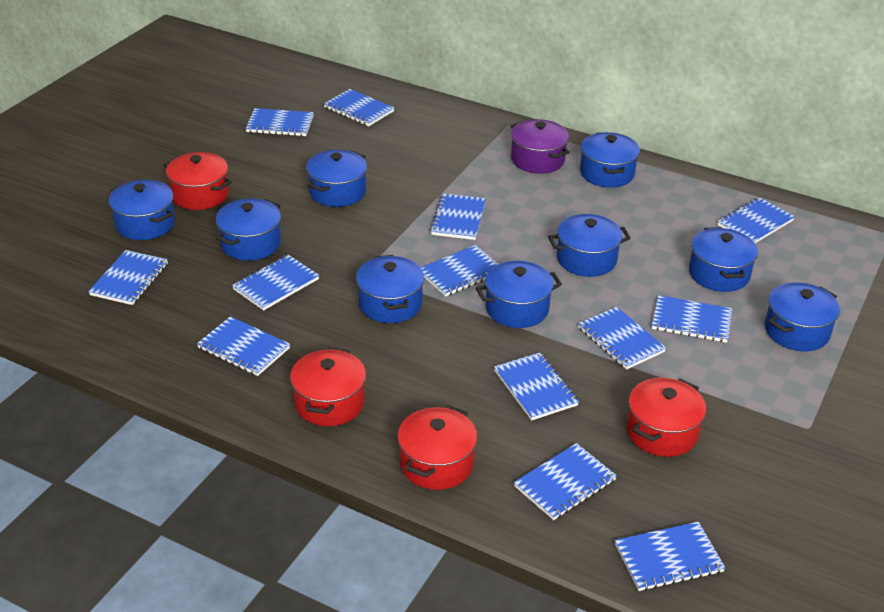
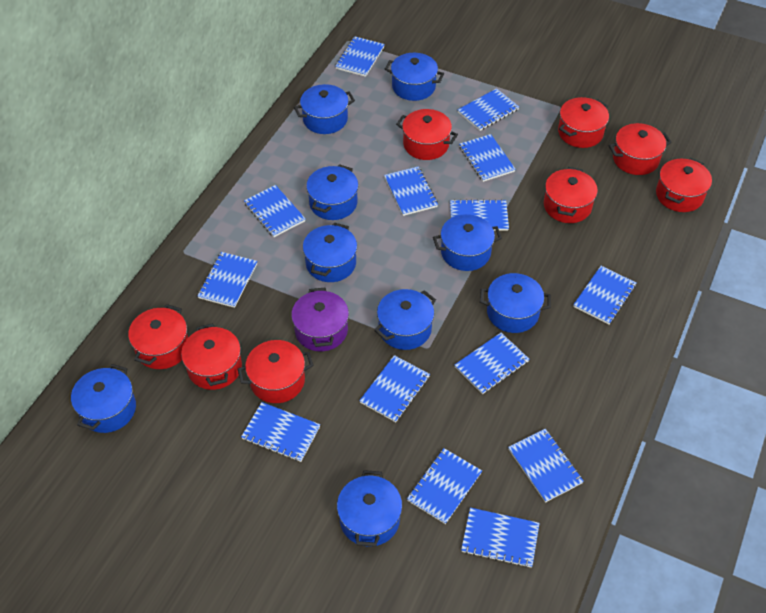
blue notebook: [88,250,168,305] [197,316,290,376] [232,255,319,311] [246,108,314,136] [324,89,394,126] [421,245,498,296] [430,194,486,240] [494,353,579,420] [514,443,617,520] [578,307,666,370] [615,522,725,591] [652,295,732,343] [717,197,795,243] = 13 -> [197,252,257,308] [241,402,320,462] [244,185,306,237] [335,36,385,77] [359,355,430,422] [384,166,438,216] [407,448,482,524] [450,199,509,231] [454,333,529,394] [458,88,519,131] [459,134,516,182] [461,508,540,568] [508,429,584,503] [573,266,636,325] = 14
red pot: [164,152,232,210] [290,347,366,426] [398,405,477,490] [627,378,706,457] = 4 -> [128,304,188,369] [181,323,242,390] [237,340,314,403] [396,109,458,160] [544,167,598,223] [558,97,609,148] [609,123,672,175] [656,158,712,212] = 8

